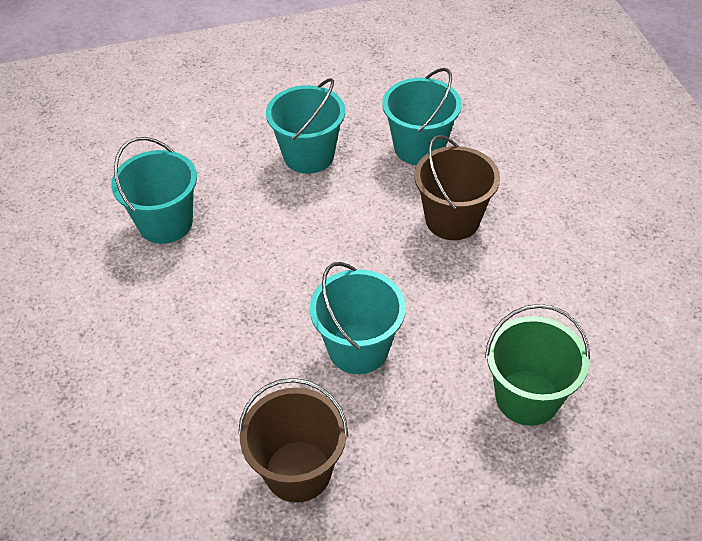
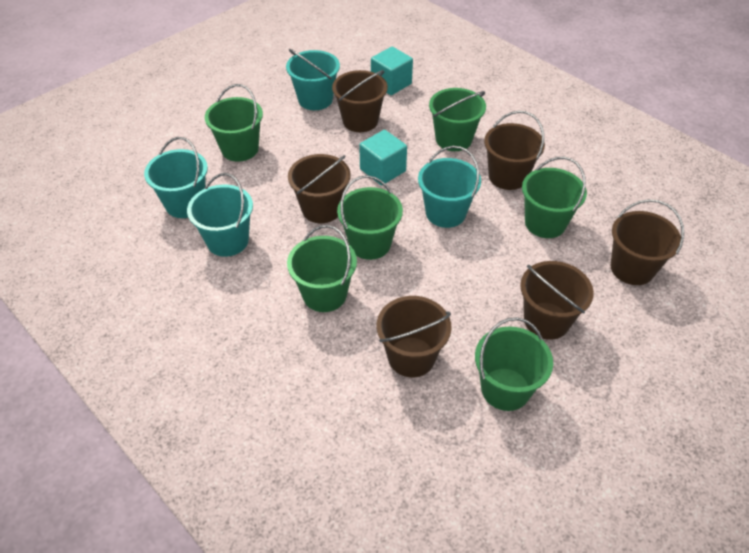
brown bucket: [238,378,348,503] [414,135,500,240] = 2 -> [288,154,350,223] [332,70,388,132] [377,296,452,377] [484,111,545,190] [520,261,594,340] [611,199,684,285] = 6
green bucket: [485,304,590,426] = 1 -> [205,84,263,162] [287,225,357,312] [337,175,403,260] [429,88,486,151] [475,317,553,411] [522,157,587,238] = 6
turquoise cube: none = 0 -> [359,130,407,185] [371,46,413,95] = 2

